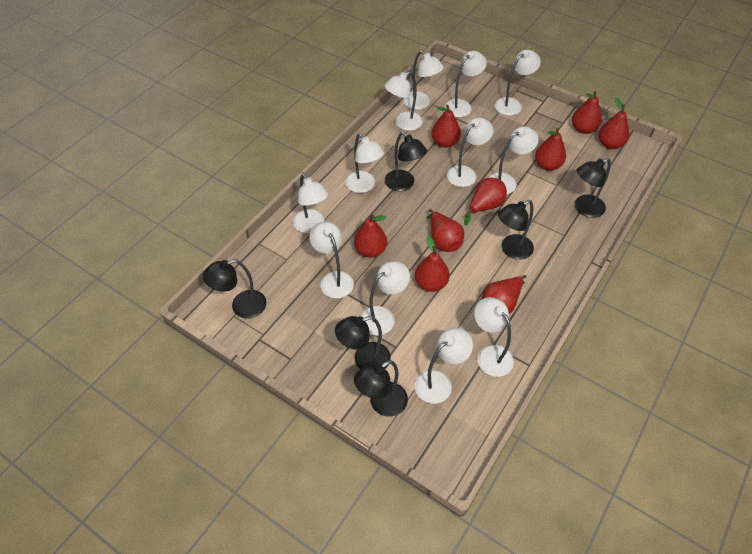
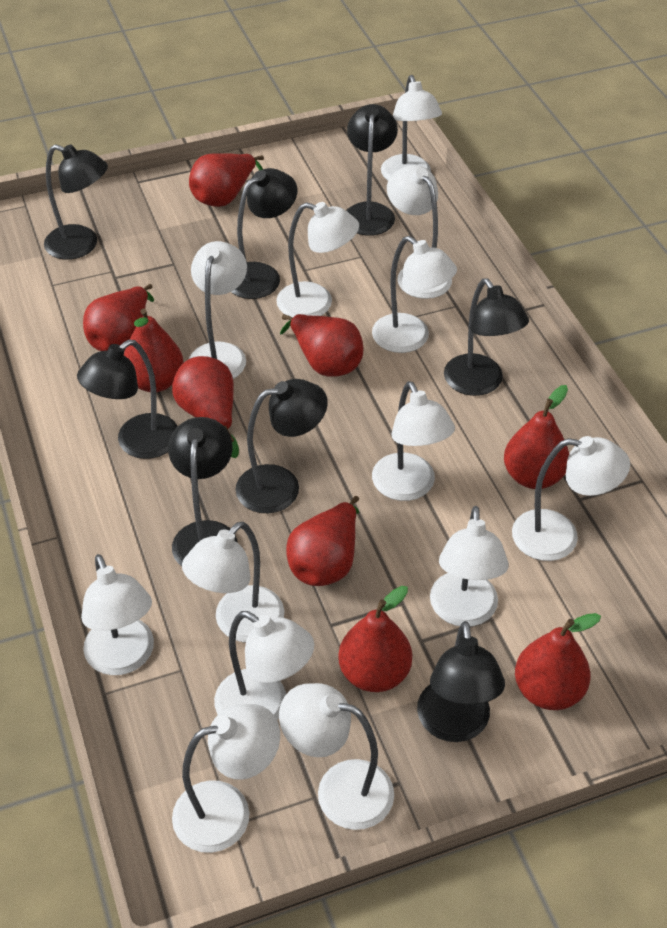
black lamp: [203,259,266,319] [335,316,391,369] [354,360,408,417] [385,132,427,191] [498,200,534,260] [575,158,611,218] = 6 -> [44,144,108,260] [77,339,178,459] [168,417,238,566] [231,168,297,299] [235,379,328,513] [346,104,398,236] [417,621,505,742] [444,278,529,396] = 8
white lamp: [293,174,328,233] [309,221,354,298] [345,133,384,193] [361,261,410,335] [385,71,423,131] [403,51,444,110] [415,328,473,404] [444,51,487,117] [447,118,493,187] [474,297,514,377] [488,127,539,194] [495,50,541,116] = 12 -> [81,554,154,675] [172,704,280,853] [182,522,284,642] [189,241,247,379] [214,611,314,720] [276,202,359,318] [279,683,394,830] [372,236,457,353] [372,381,455,501] [381,75,442,180] [387,165,452,299] [430,506,509,627] [512,436,630,561] = 13

